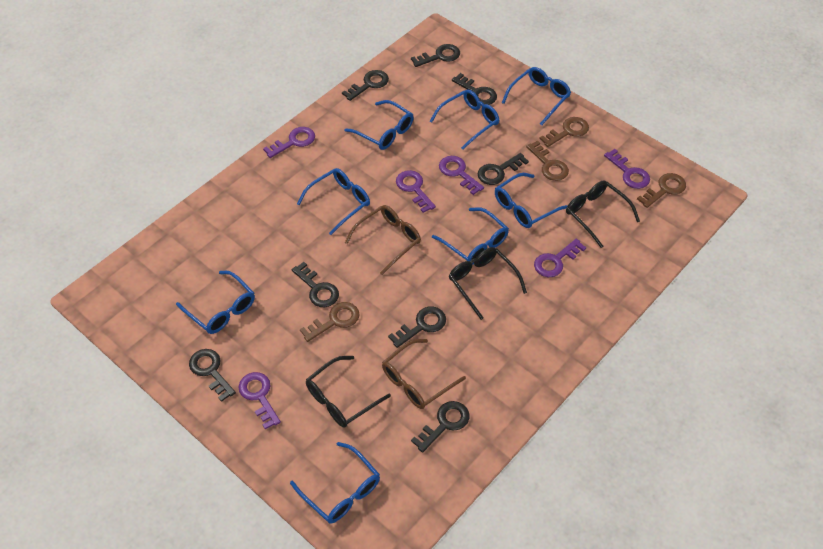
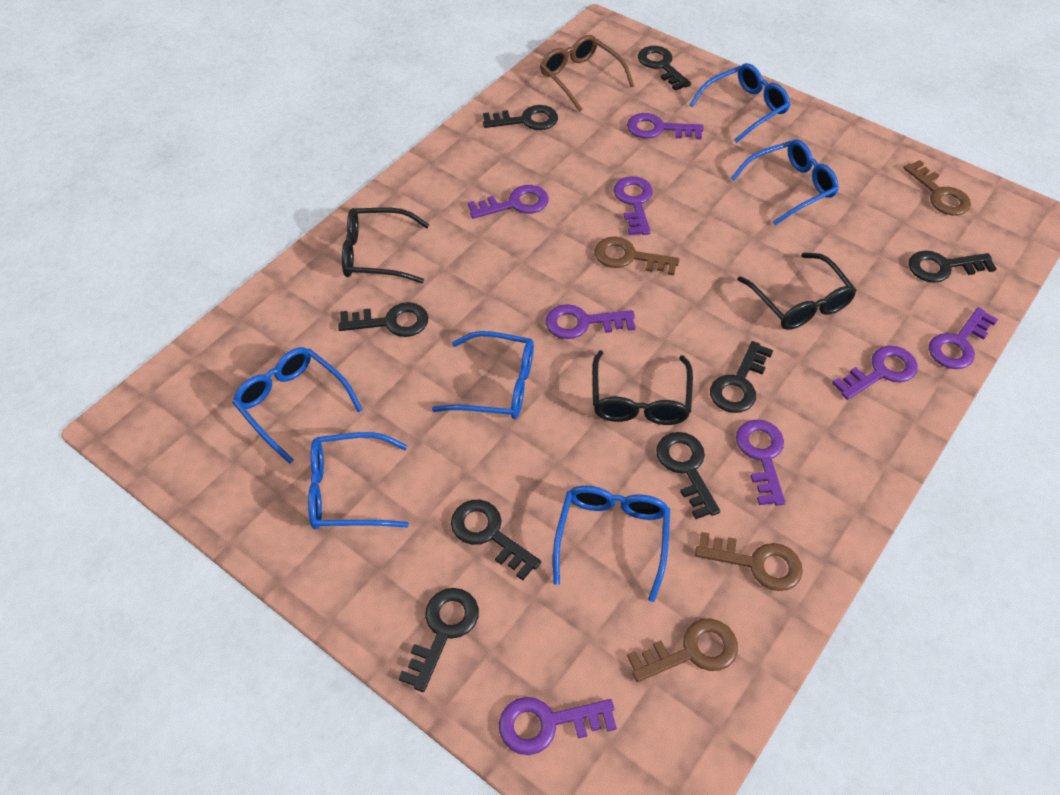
blue glasses: [176,271,255,334] [290,442,380,523] [297,168,370,235] [344,100,414,150] [430,89,499,150] [432,207,509,265] [495,173,567,228] [502,67,571,126] = 8 -> [232,347,363,464] [308,432,409,529] [432,331,534,419] [553,486,670,602] [689,63,790,143] [731,139,839,225] = 6
brown glasses: [345,205,421,275] [382,339,466,409] = 2 -> [540,35,634,112] = 1
purple key: [239,372,281,429] [263,127,315,158] [396,170,436,213] [439,156,484,195] [534,239,586,277] [604,149,650,189] = 6 -> [468,185,549,219] [499,697,617,755] [546,304,635,339] [613,176,653,235] [627,113,704,140] [736,420,785,506] [832,346,918,400] [929,307,998,369] = 8

